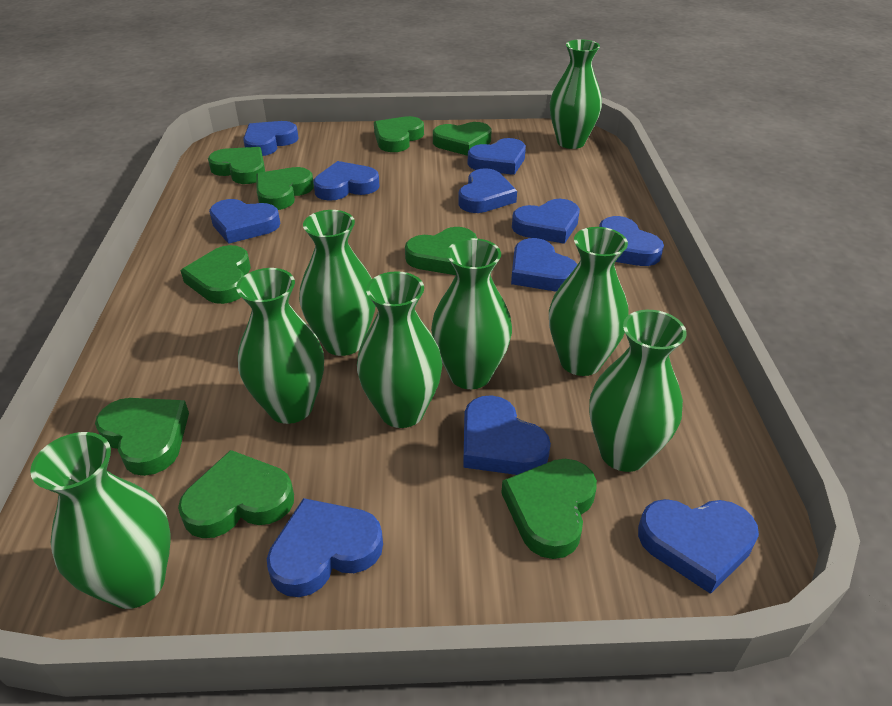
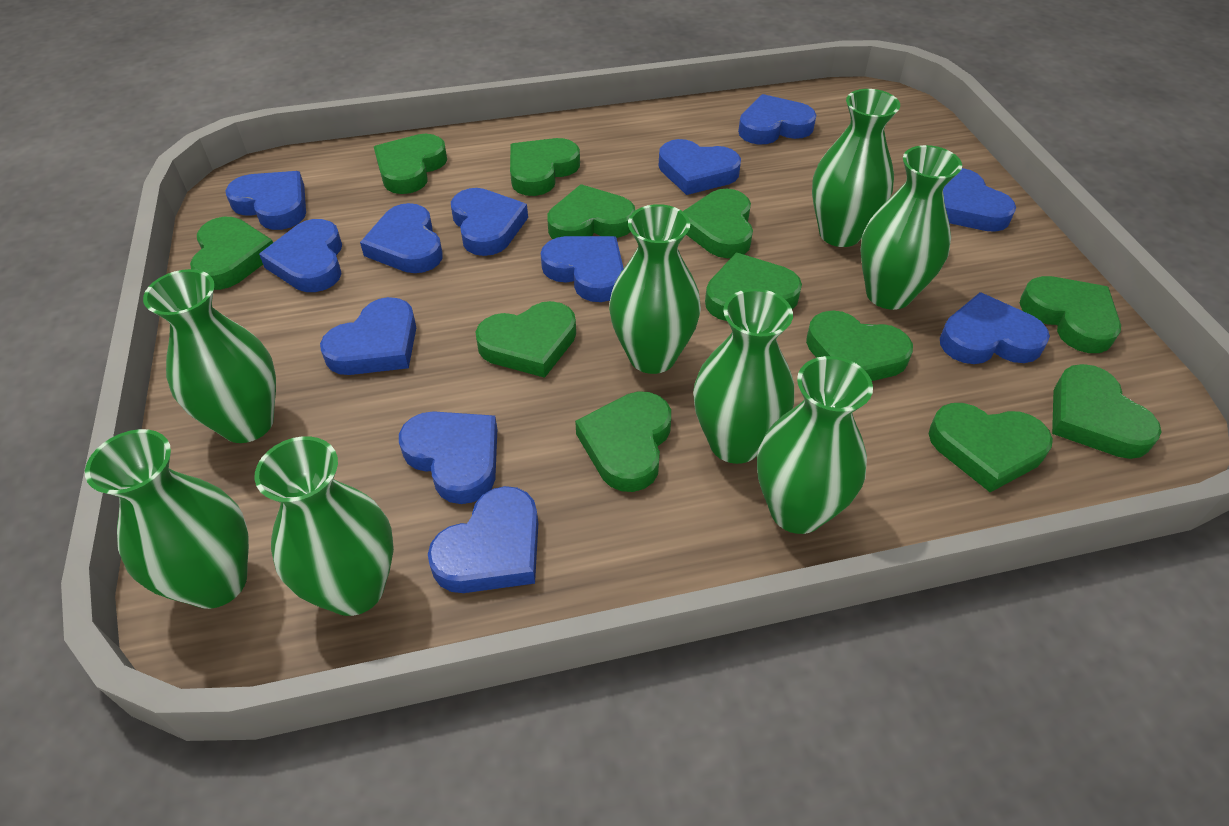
blue heart: [209,199,280,244] [243,121,298,156] [267,498,383,597] [313,161,380,201] [458,168,517,213] [463,395,551,475] [468,138,526,175] [511,238,577,291] [512,199,580,244] [599,216,664,266] [638,499,759,594] = 11 -> [225,171,306,230] [259,219,342,292] [320,297,416,375] [360,203,443,273] [399,411,497,504] [428,486,538,593] [451,188,528,256] [541,236,624,302] [658,139,741,195] [738,94,816,145] [940,292,1050,364] [943,168,1016,232] = 12
green heart: [95,398,189,476] [178,450,294,538] [180,245,251,304] [208,147,265,184] [256,167,314,210] [374,116,424,152] [405,227,477,275] [433,122,491,156] [501,459,597,559] = 9 -> [190,217,273,290] [374,134,447,194] [476,301,576,378] [510,138,580,196] [547,184,635,239] [575,391,671,492] [683,189,753,258] [705,253,802,321] [806,310,913,381] [929,403,1053,492] [1020,276,1121,353] [1052,364,1162,459] = 12

